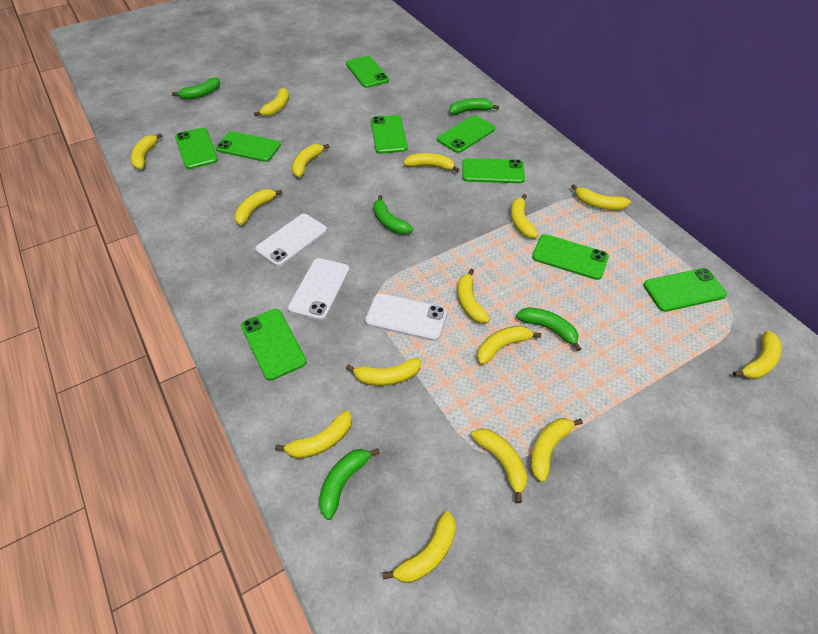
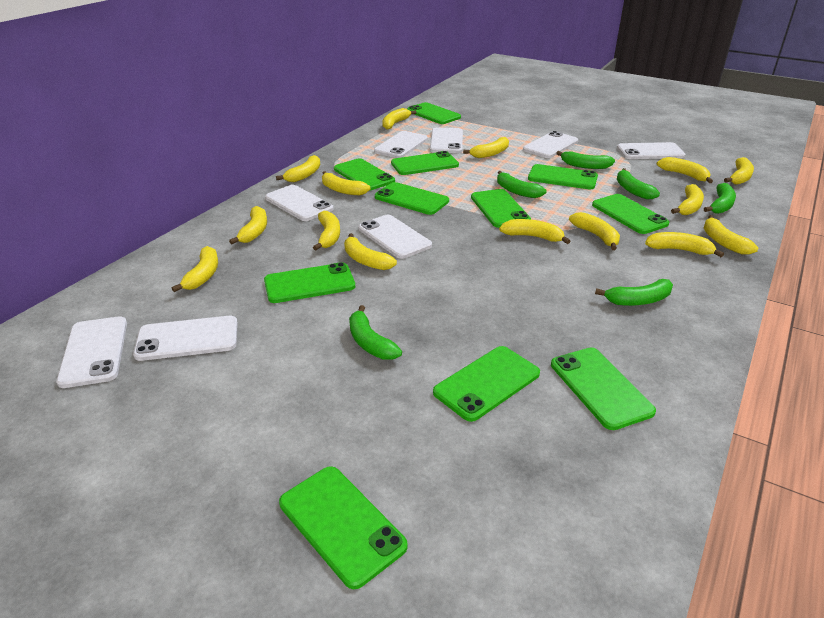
green banana: [172,77,220,100] [319,448,380,520] [373,195,413,234] [449,98,499,115] [516,307,581,351] = 5 -> [349,305,402,360] [497,171,547,198] [556,151,615,169] [595,279,673,306] [617,168,660,199] [704,183,736,214] = 6
green phone: [175,128,218,169] [216,131,281,162] [241,309,307,381] [346,56,389,88] [371,115,407,154] [437,115,495,153] [462,158,525,183] [532,234,609,280] [643,268,727,312] = 9 -> [264,262,355,303] [279,466,408,589] [334,158,395,191] [375,182,449,215] [391,151,459,175] [407,102,461,124] [433,346,540,422] [471,189,531,228] [528,164,598,190] [551,348,656,430] [592,194,669,234] = 11
white phone: [255,214,327,267] [288,258,350,320] [365,293,447,341] = 3 -> [56,316,127,388] [133,316,238,361] [265,185,334,221] [358,215,432,259] [374,131,428,158] [430,128,463,153] [523,131,578,158] [617,142,685,159] = 8

